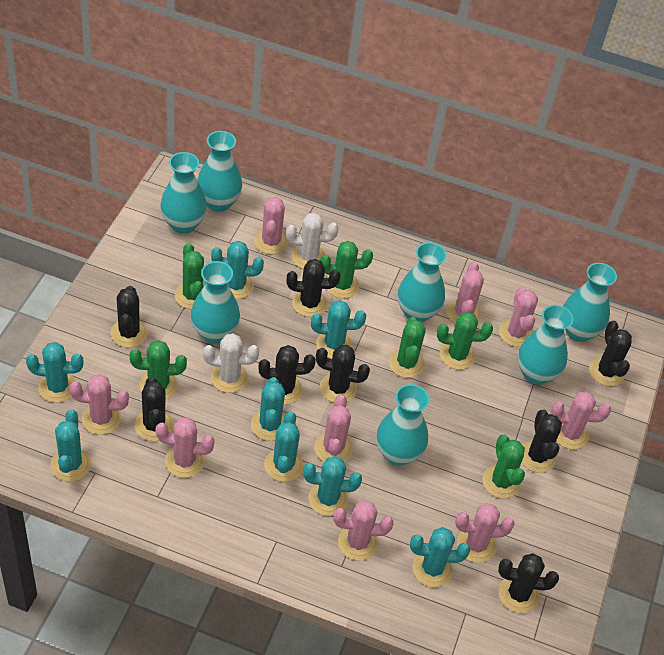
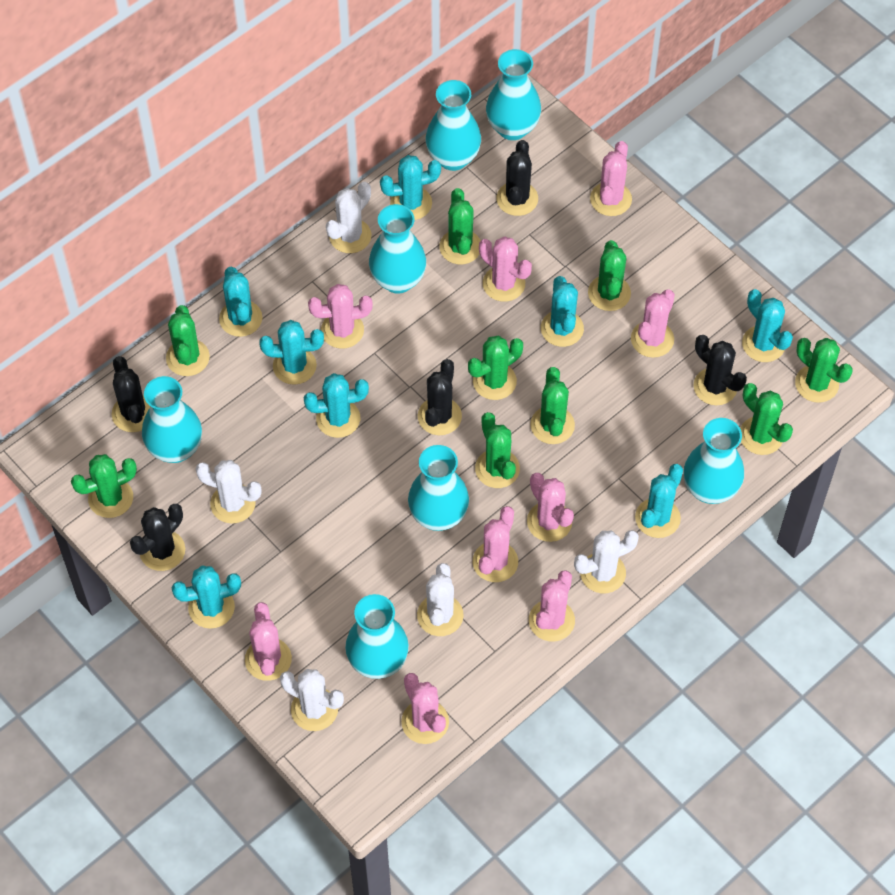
black cactus: [111,286,148,348] [134,377,174,441] [259,345,316,405] [286,259,340,317] [316,345,370,403] [498,553,559,613] [522,409,562,473] [589,321,632,386] = 8 -> [112,356,151,432] [130,504,185,571] [418,359,462,435] [497,140,538,216] [694,335,747,405] = 5
green cactus: [130,340,187,399] [175,243,205,309] [320,241,373,299] [389,317,426,378] [437,312,493,370] [482,435,525,499] = 6 -> [71,454,137,518] [166,305,210,376] [439,188,480,264] [468,336,523,400] [475,412,520,488] [530,367,575,444] [588,240,631,311] [740,383,793,455] [795,338,853,403] = 9
white cactus: [203,333,259,393] [286,213,338,269] = 2 -> [195,460,262,524] [280,669,344,731] [326,182,371,253] [417,563,463,636] [574,530,639,593] = 5

